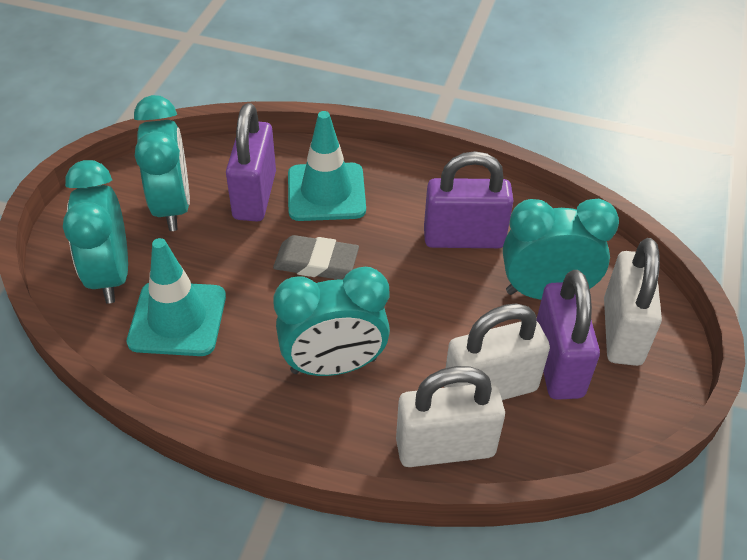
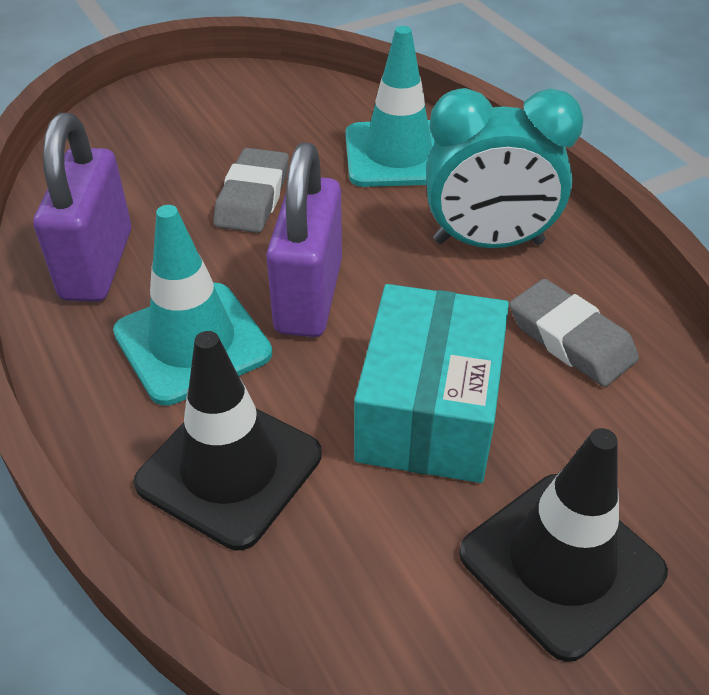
black traffic cone: none = 0 -> [133,331,322,550] [459,428,668,662] = 2
grey eraser: [273,235,359,279] = 1 -> [214,148,289,233] [509,279,639,387] = 2
purple padlock: [226,103,276,222] [424,151,513,248] [536,270,600,400] = 3 -> [34,113,131,302] [266,143,342,337] = 2
turquoise box: none = 0 -> [354,284,509,483] = 1
turquoise clock: [63,160,128,304] [134,95,190,231] [273,267,390,376] [503,199,619,300] = 4 -> [426,88,583,248] = 1
white padlock: [396,366,505,467] [444,304,550,400] [604,238,662,366] = 3 -> none = 0

